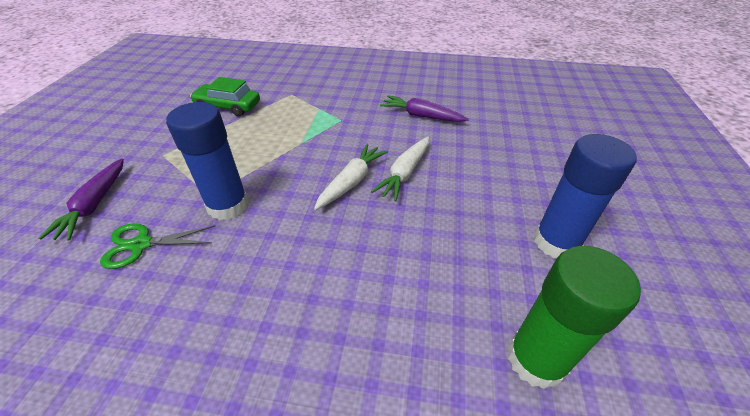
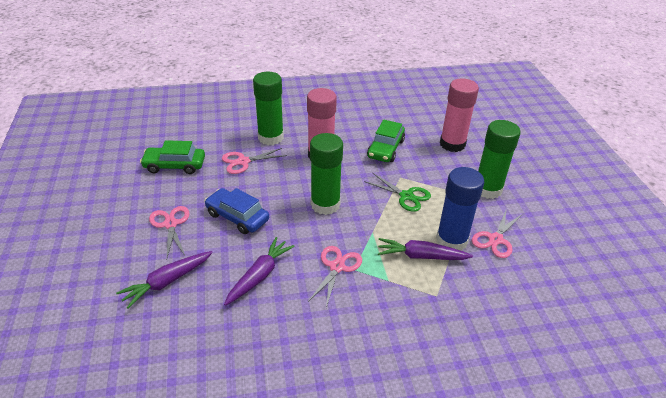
blue car: none = 0 -> [205,188,269,234] = 1
blue glue stick: [166,102,249,220] [534,134,637,258] = 2 -> [436,167,485,251] = 1
green car: [190,77,260,116] = 1 -> [140,140,205,174] [367,120,405,162] = 2
green glue stick: [508,246,641,389] = 1 -> [253,72,284,145] [310,133,343,215] [478,120,520,199] = 3
pink glue stick: none = 0 -> [307,88,337,158] [440,78,479,152] = 2
pink scissors: none = 0 -> [149,206,190,258] [222,148,287,174] [308,246,362,308] [472,208,523,258] = 4
purple carrot: [39,158,124,241] [380,95,469,122] = 2 -> [116,251,213,308] [224,237,295,306] [378,238,473,260] = 3
white carrot: [314,144,388,210] [371,137,429,201] = 2 -> none = 0

